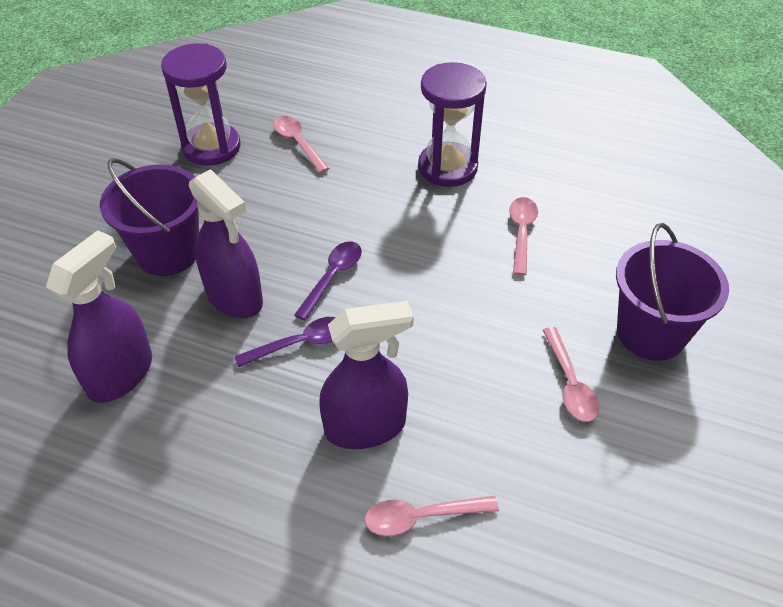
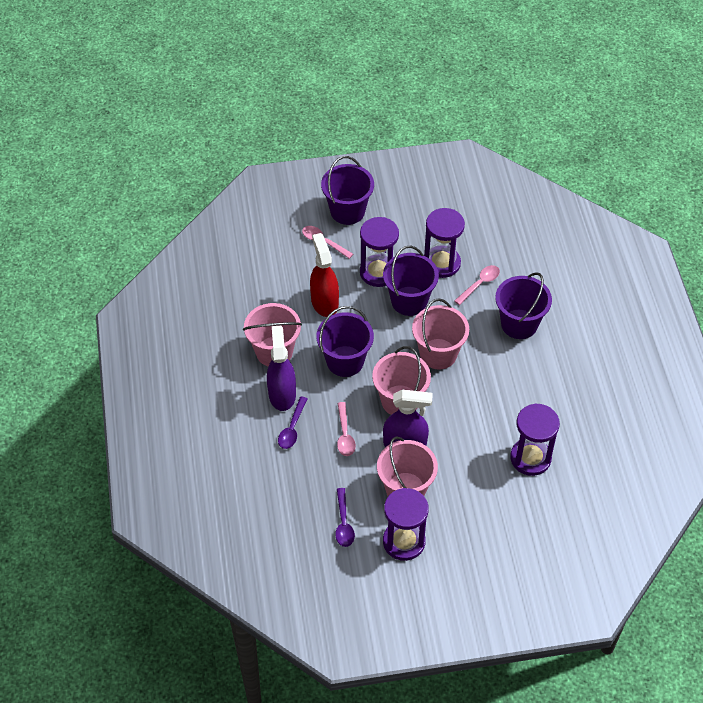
pink bucket: none = 0 -> [243,303,302,367] [372,346,431,415] [377,436,438,496] [412,299,469,369] = 4
pink spoon: [273,116,329,173] [364,496,499,536] [509,197,538,275] [543,327,599,422] = 4 -> [302,226,353,259] [337,402,356,456] [454,265,500,305] = 3
purple bucket: [100,158,199,276] [616,223,729,361] = 2 -> [317,306,374,377] [321,156,374,225] [383,246,439,316] [495,272,552,339] = 4
purple hourglass: [161,43,241,166] [418,62,487,187] = 2 -> [360,217,399,287] [383,488,429,561] [424,208,465,278] [510,403,560,476] = 4
purple spray bottle: [46,230,152,403] [189,169,263,318] [319,301,414,449] = 3 -> [267,326,296,411] [383,390,432,448] = 2
red spray bottle: none = 0 -> [310,233,339,317] = 1

